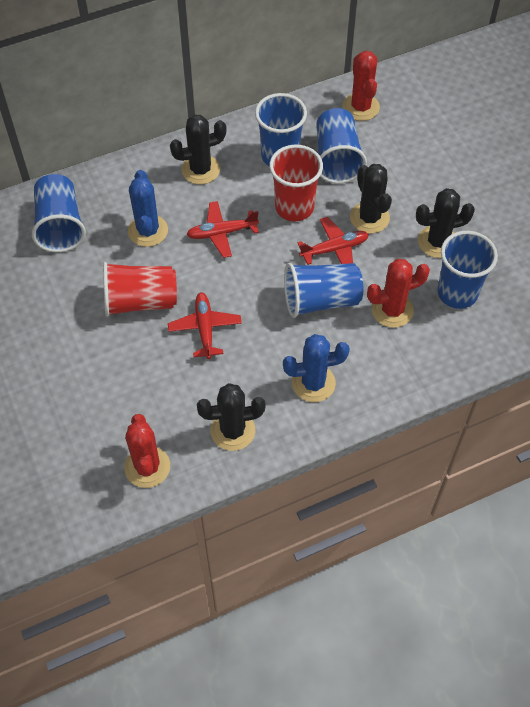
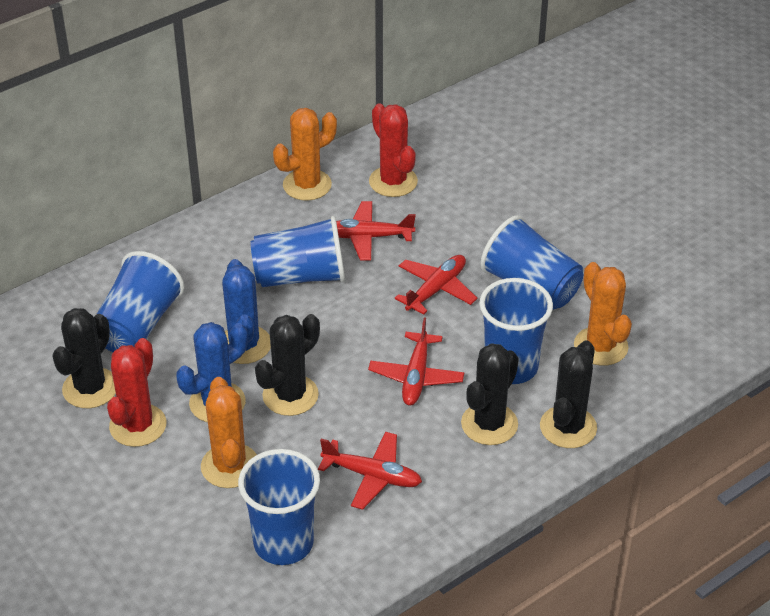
orange cactus: none = 0 -> [201,377,257,488] [273,108,337,201] [574,262,632,366] = 3
red cactus: [124,414,170,488] [343,51,380,121] [367,259,430,328] = 3 -> [107,338,166,447] [369,103,418,197] = 2
red cup: [103,262,177,317] [269,145,323,221] = 2 -> none = 0
red plane: [168,292,242,359] [186,201,259,258] [298,217,369,265] = 3 -> [318,432,422,510] [336,201,416,261] [368,318,464,406] [395,255,478,315] = 4

